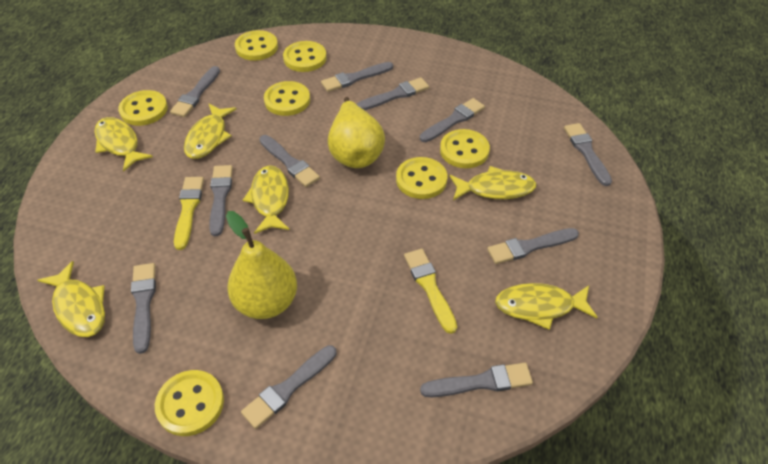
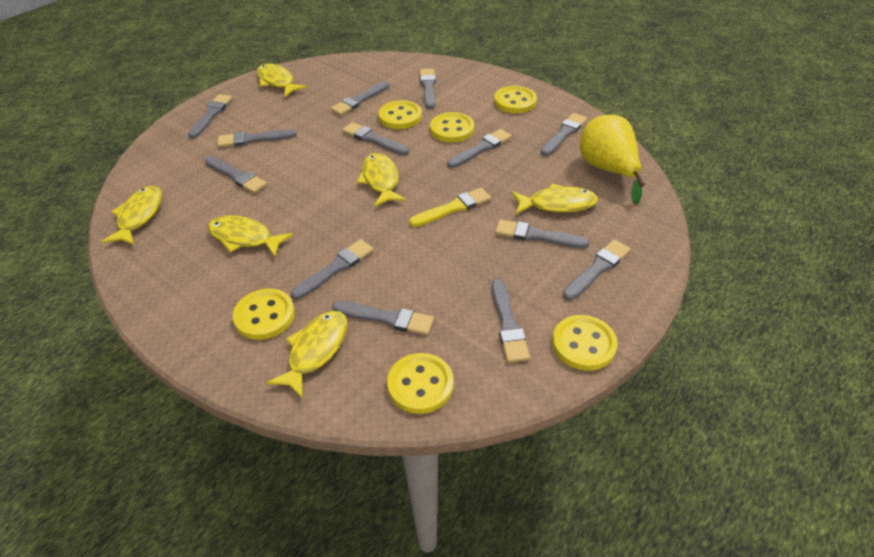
grey brush: [131,263,156,354] [170,66,220,117] [209,165,233,236] [241,345,337,429] [259,135,320,187] [321,62,393,92] [357,77,429,110] [420,98,485,142] [420,363,533,397] [487,228,579,264] [564,123,612,186] = 11 -> [188,94,232,138] [205,156,267,193] [217,129,297,147] [291,239,374,299] [331,81,389,115] [332,301,434,335] [342,122,409,155] [420,69,436,109] [447,129,512,168] [492,279,530,363] [495,219,590,248] [541,113,587,156] [563,240,630,300] = 13
yellow brush: [174,177,204,250] [404,249,457,334] = 2 -> [409,188,491,227] = 1
yellow button: [118,90,168,126] [155,370,224,436] [235,30,278,61] [264,81,310,116] [283,41,327,72] [396,157,447,199] [440,129,490,168] = 7 -> [233,289,295,340] [379,100,422,129] [387,353,454,414] [430,112,474,142] [494,86,537,113] [552,315,618,371] = 6
yellow pear: [226,211,297,319] [328,97,385,168] = 2 -> [580,115,645,205] = 1

